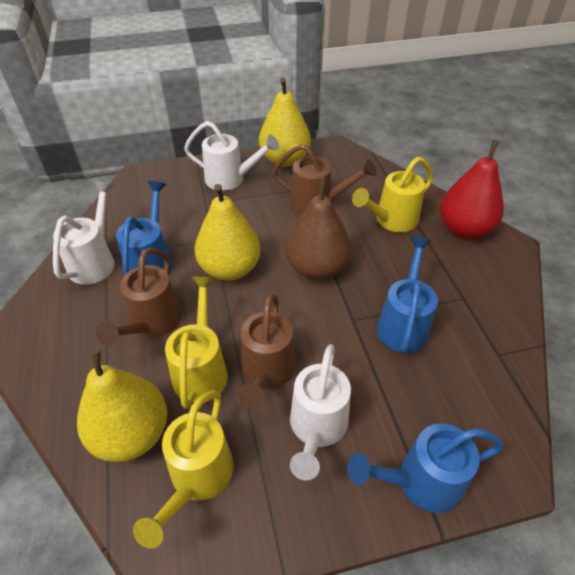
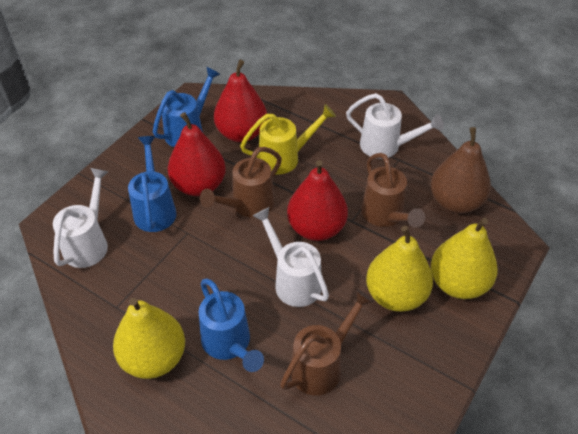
red pear: [440,140,504,239] = 1 -> [168,112,226,196] [214,60,267,142] [287,160,348,241] = 3
yellow watering can: [133,390,234,549] [165,276,228,409] [352,157,434,232] = 3 -> [240,104,336,174] = 1

